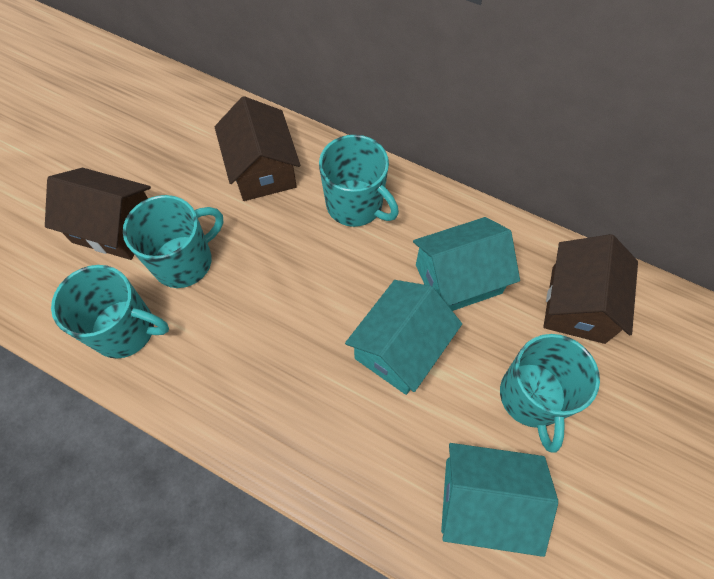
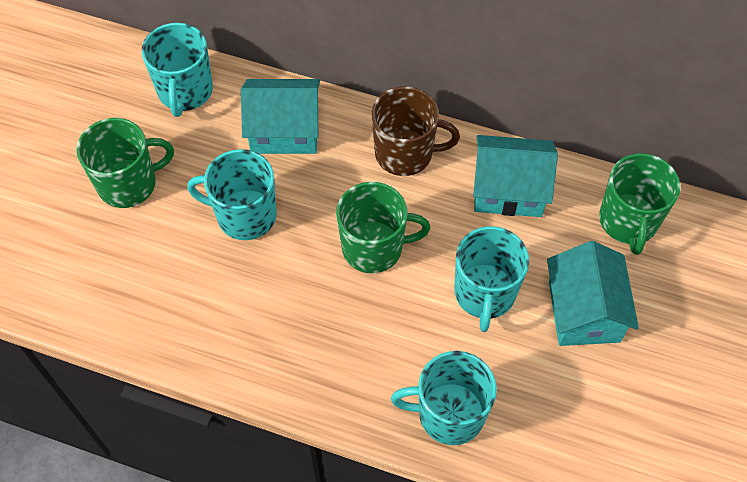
brown house: [45,168,151,260] [215,96,301,201] [543,234,638,344] = 3 -> none = 0
brown mug: none = 0 -> [372,86,460,176] = 1
green mug: none = 0 -> [77,118,174,208] [336,182,430,273] [599,153,681,255] = 3

